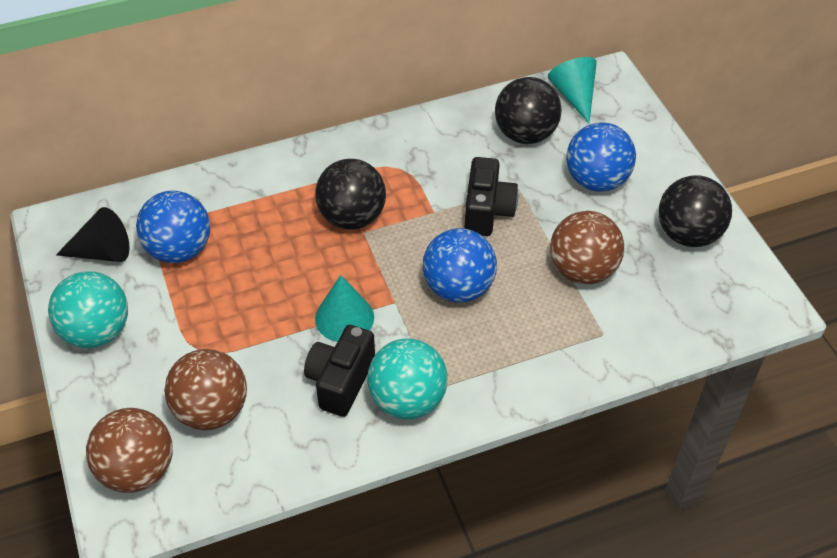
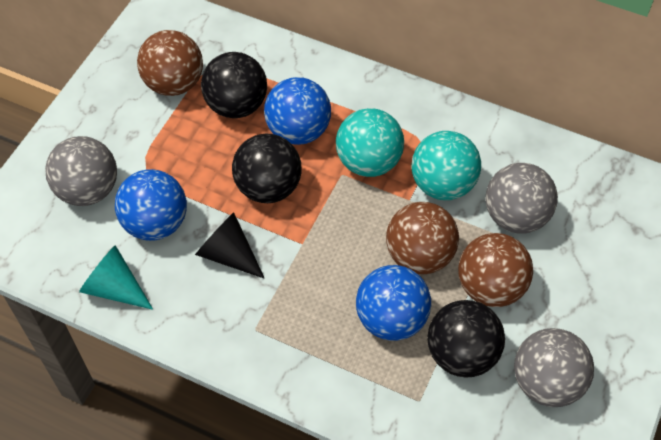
black camera: [304,325,375,417] [464,157,518,236] = 2 -> none = 0
grey ball: none = 0 -> [45,136,117,206] [485,163,558,234] [514,328,594,407] = 3
turquoise cone: [315,275,374,342] [548,57,597,123] = 2 -> [79,245,153,310] = 1

